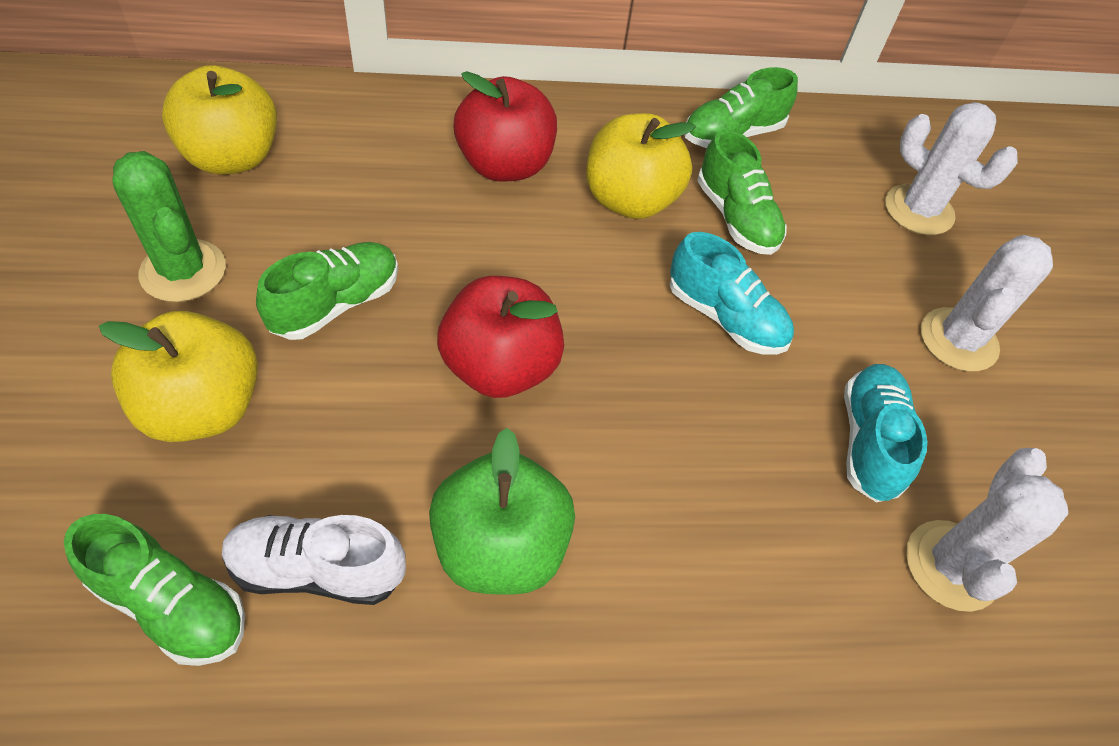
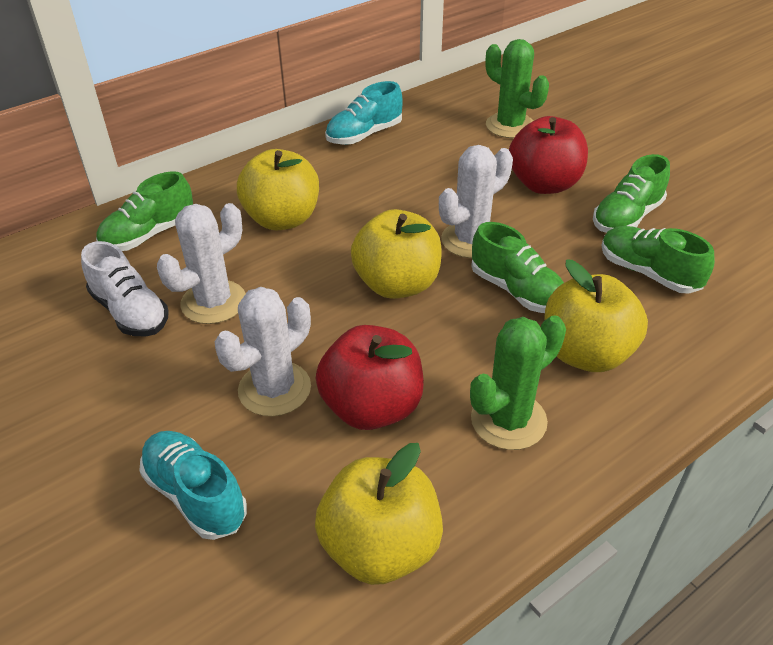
green apple: [429,428,575,595] = 1 -> none = 0
green cactus: [112,151,226,302] = 1 -> [470,315,566,450] [485,39,549,138] = 2
yellow apple: [99,311,258,442] [162,65,277,175] [586,113,696,219] = 3 -> [237,149,319,231] [315,443,443,585] [351,209,442,299] [544,260,648,372] = 4

